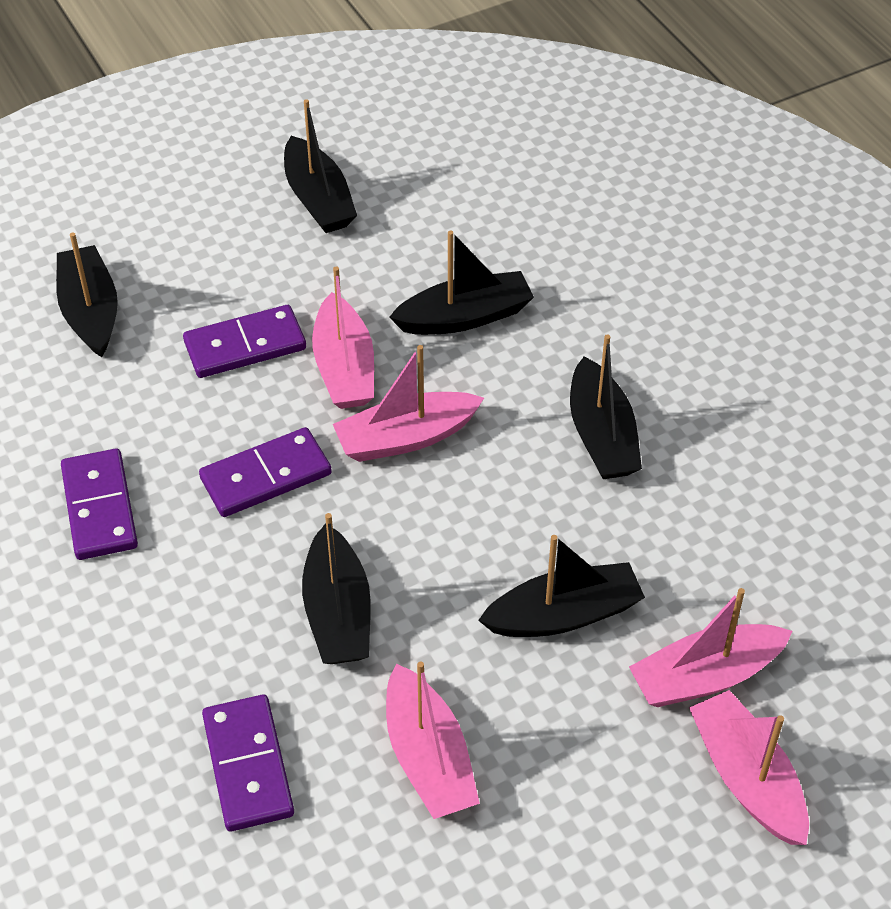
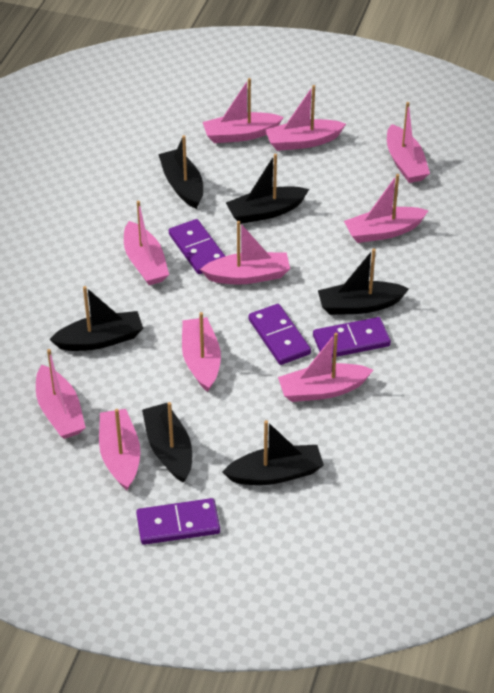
pink boat: [312,266,374,409] [333,345,484,462] [386,661,480,819] [629,588,793,707] [689,690,809,845] = 5 -> [36,349,86,439] [99,409,140,490] [124,201,169,285] [182,312,221,392] [200,221,290,284] [203,78,284,143] [265,85,346,151] [278,333,373,402] [344,174,429,243] [387,102,430,183] = 10

